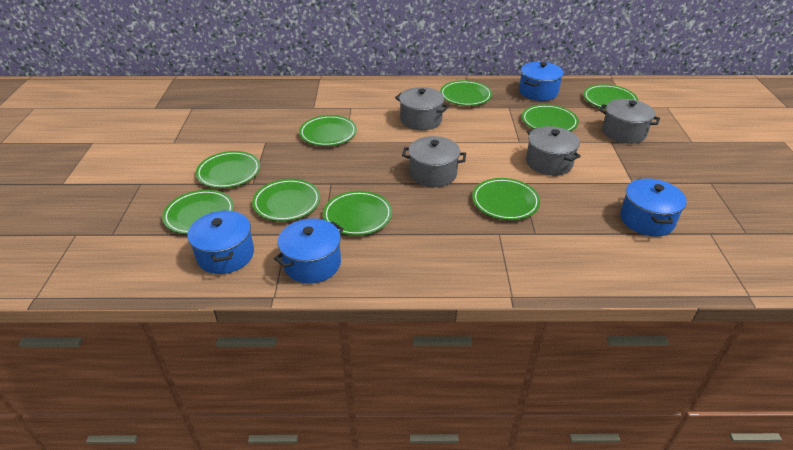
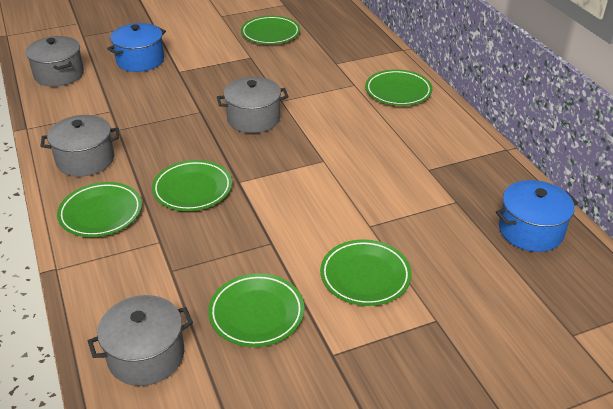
blue pot: [187,210,254,274] [274,218,344,284] [519,62,564,101] [620,178,687,236] = 4 -> [107,23,166,72] [496,180,578,252] = 2
green plate: [162,190,234,234] [196,151,260,188] [252,179,320,221] [299,115,357,146] [323,191,392,236] [440,80,492,106] [472,178,540,220] [522,104,579,131] [583,84,638,109] = 9 -> [57,182,142,237] [152,160,232,211] [208,273,304,347] [241,16,300,44] [320,239,412,306] [365,69,433,106] = 6

